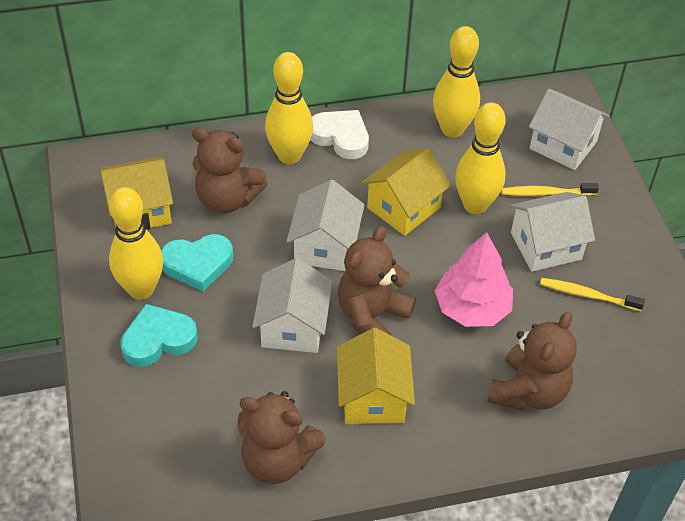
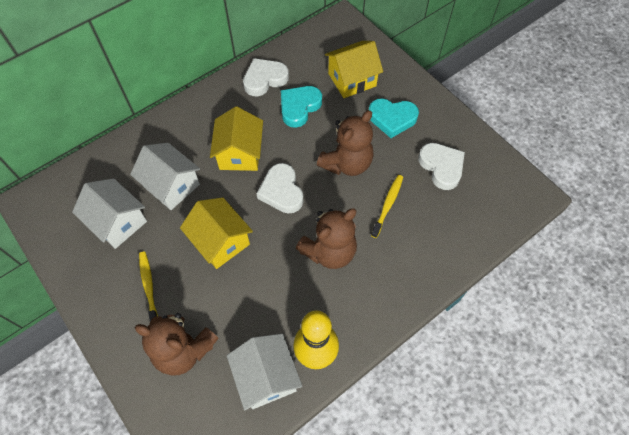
brown teddy bear: [192,128,268,214] [238,391,325,484] [338,226,416,336] [487,312,577,411] = 4 -> [135,313,219,376] [296,209,357,269] [317,110,374,176] = 3
pink tree: [435,232,513,327] = 1 -> none = 0
white heart: [311,110,369,159] = 1 -> [243,58,289,96] [257,163,303,213] [418,143,465,190] = 3
white house: [252,258,332,353] [287,180,364,271] [510,192,595,272] [529,89,609,170] = 4 -> [72,178,147,249] [130,143,200,210] [227,334,302,410] = 3
yellow bowling pin: [109,187,163,300] [265,52,313,164] [433,26,480,138] [455,102,506,214] = 4 -> [293,310,339,369] = 1

